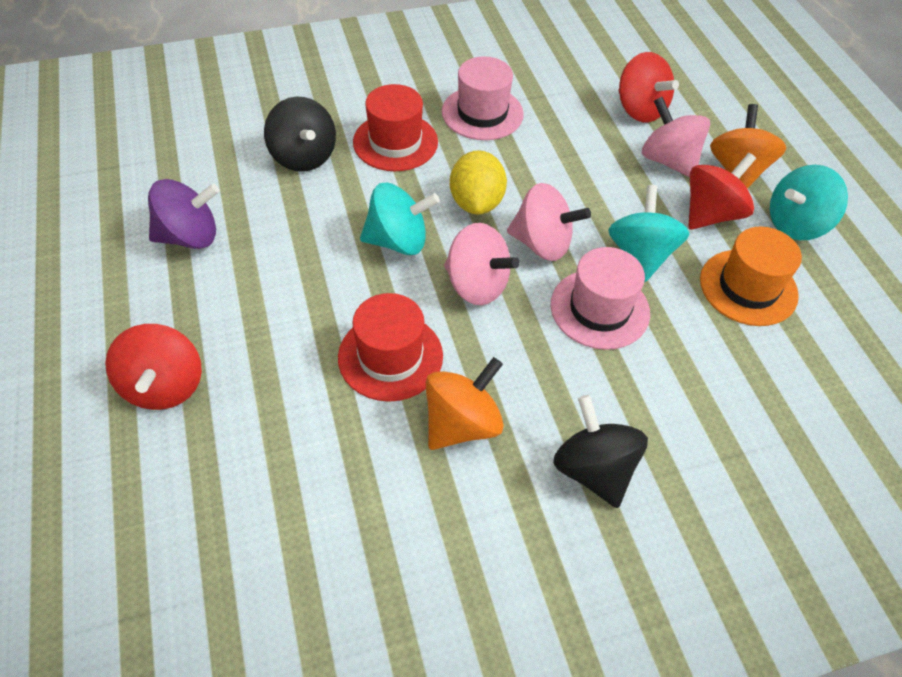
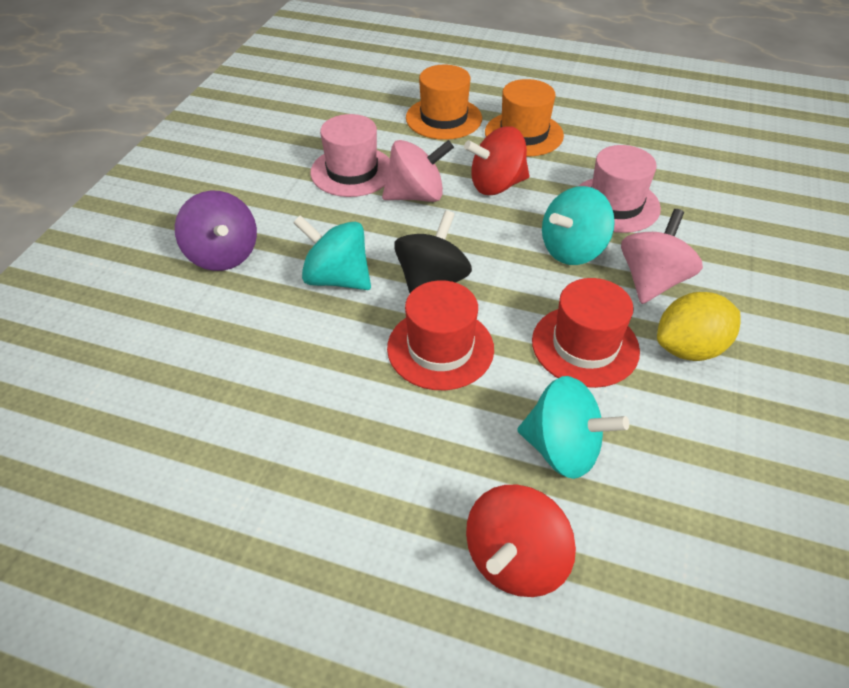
black spinning top: [264,96,336,172] [553,395,648,508] = 2 -> [394,210,472,293] = 1
orange hat: [700,227,802,326] = 1 -> [406,65,482,140] [485,79,564,157] = 2
orange spinning top: [426,357,504,450] [710,104,786,188] = 2 -> none = 0
pink spinning top: [444,223,520,305] [507,183,591,261] [642,97,710,178] = 3 -> [382,140,454,202] [621,209,703,304] = 2
red spinning top: [105,324,202,410] [618,52,679,122] [688,153,756,230] = 3 -> [464,126,529,195] [466,485,576,597] = 2

